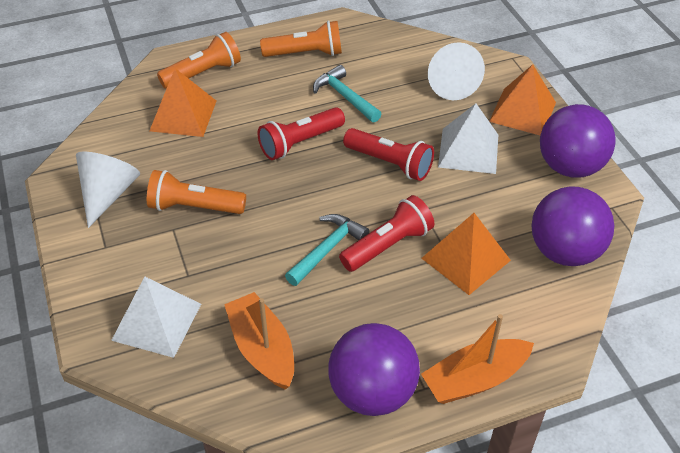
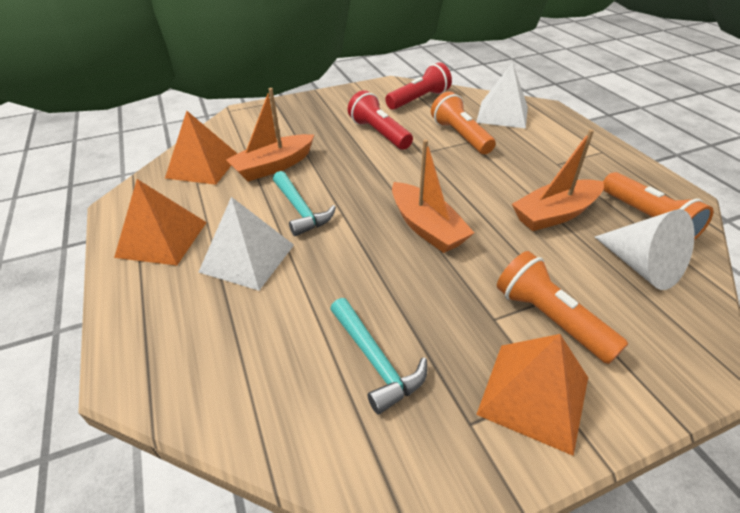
orange boat: [224,292,294,389] [421,314,534,404] = 2 -> [226,88,314,182] [392,139,474,253] [512,129,604,231] = 3
purple ball: [328,323,420,416] [531,186,614,266] [540,104,616,178] = 3 -> none = 0
red flashlight: [258,107,345,160] [339,195,434,272] [343,128,434,181] = 3 -> [348,90,413,150] [385,62,452,110] = 2
white cone: [76,152,140,228] [428,42,485,100] = 2 -> [595,209,694,290] = 1

